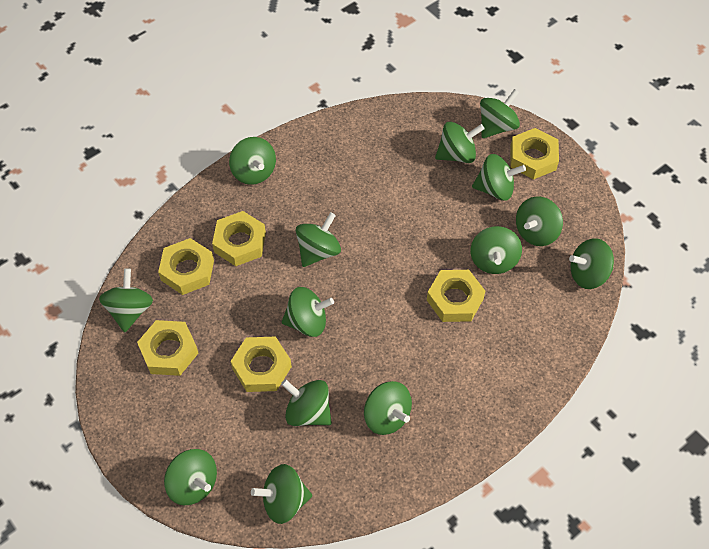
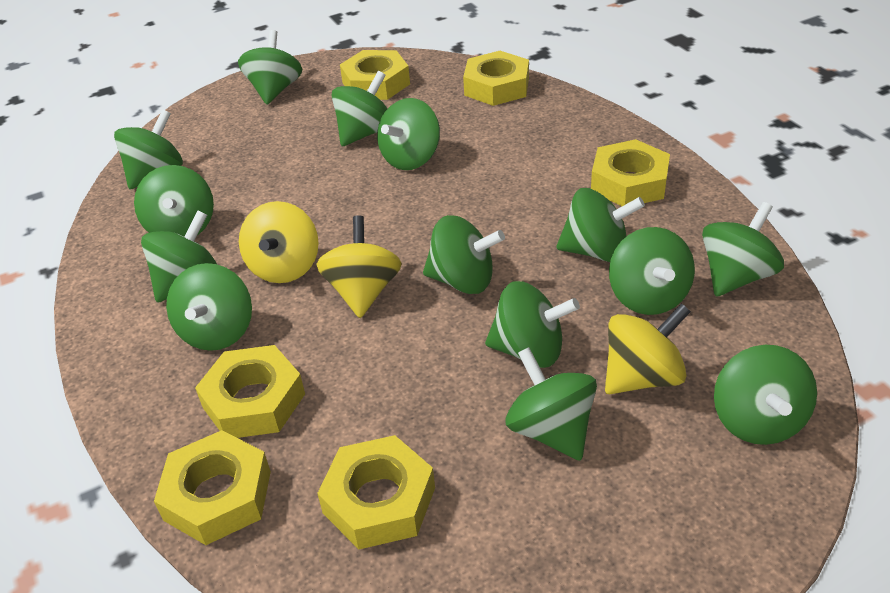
yellow spinning top: none = 0 -> [239,201,319,283] [316,215,402,318] [605,303,691,394] = 3

